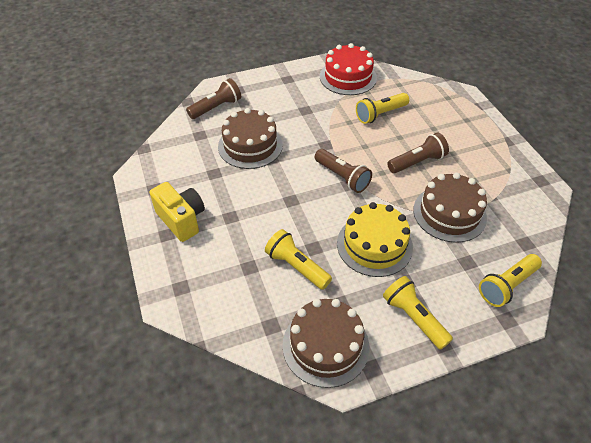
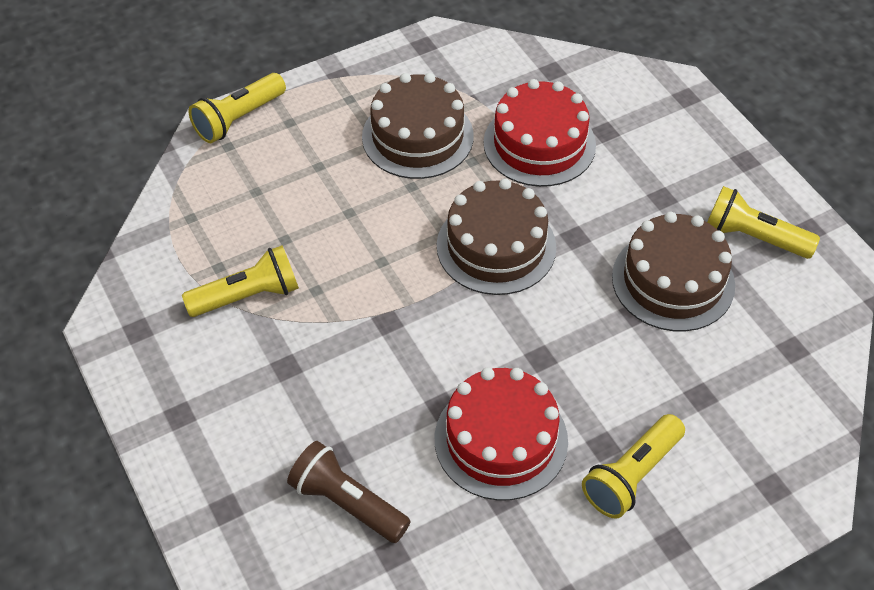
brown flashlight: [186,78,241,119] [315,149,372,193] [387,132,449,173] = 3 -> [287,441,411,543] = 1
red cake: [320,43,377,95] = 1 -> [435,367,568,500] [484,79,596,187] = 2
yellow cake: [337,202,413,277] = 1 -> none = 0
yellow camera: [149,182,205,242] = 1 -> none = 0

